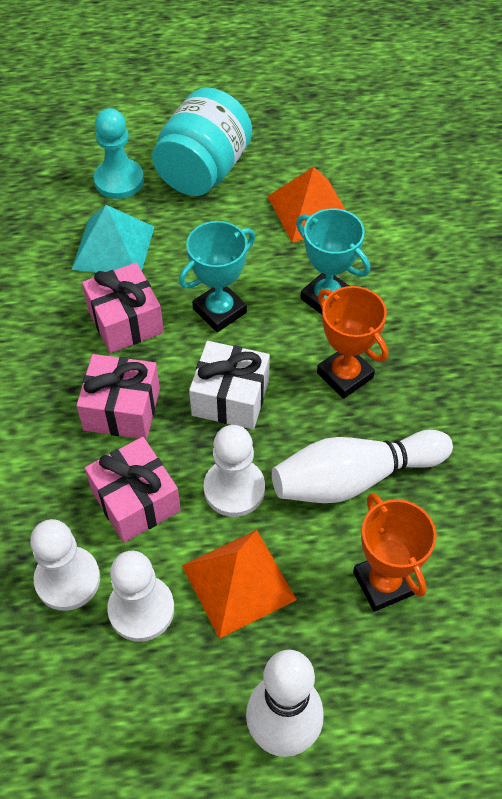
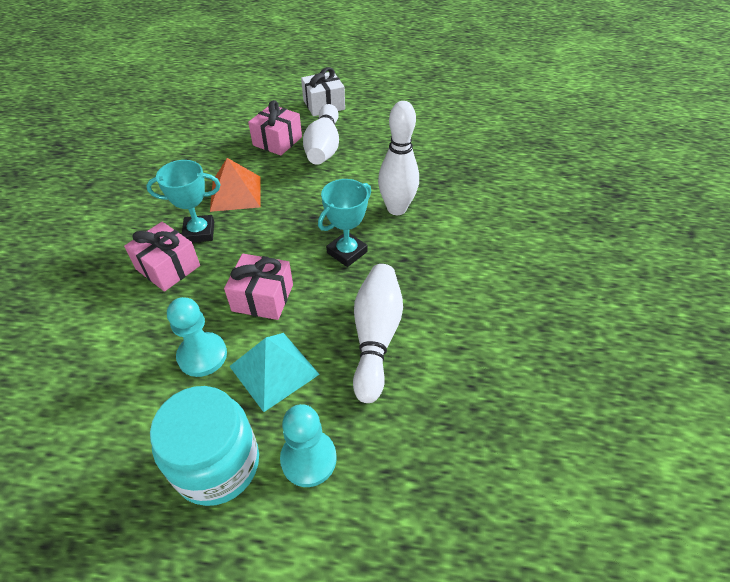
orange pyramid: [182,530,297,639] [267,167,346,243] = 2 -> [210,158,260,212] = 1
orange trophy: [317,286,388,399] [353,493,436,612] = 2 -> none = 0
turquoise pawn: [94,108,144,199] = 1 -> [167,297,227,377] [280,404,337,487] = 2
white bowling pin: [246,650,324,757] [272,430,453,503] = 2 -> [303,104,339,165] [353,264,403,403] [378,101,419,215] = 3
white pawn: [30,519,100,611] [107,551,174,642] [204,425,265,517] = 3 -> none = 0

